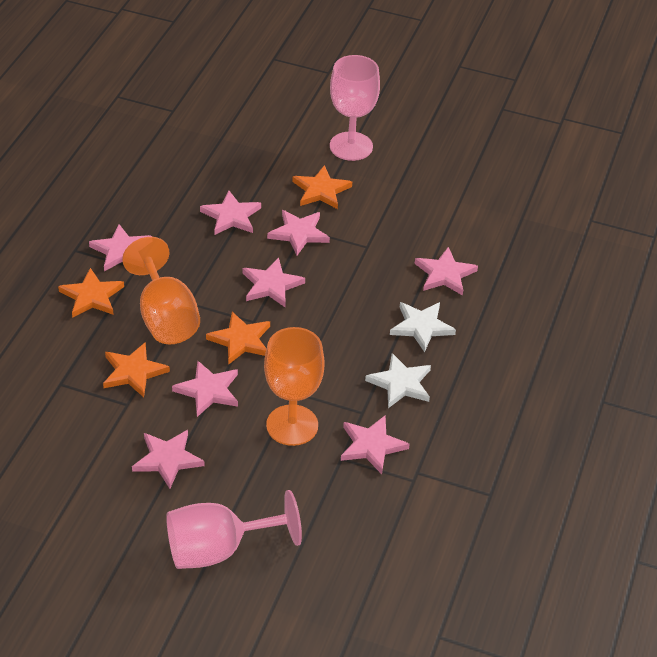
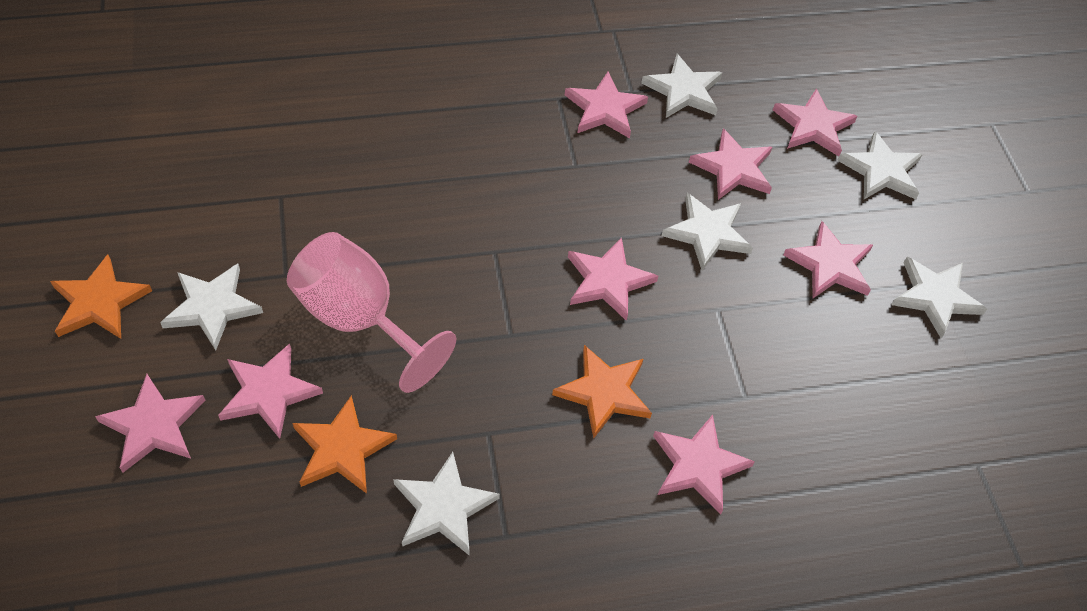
orange goblet: [122,237,200,344] [264,327,325,446] = 2 -> none = 0
orange star: [58,268,124,318] [103,342,170,397] [206,312,270,365] [292,165,352,209] = 4 -> [50,254,152,339] [292,395,397,494] [552,345,652,438] = 3
pink goblet: [166,490,302,569] [330,55,380,161] = 2 -> [287,232,456,393] = 1
white star: [365,353,431,408] [390,302,456,352] = 2 -> [160,264,263,350] [393,452,500,556] [641,54,722,118] [661,193,753,271] [837,131,923,199] [891,257,987,338] = 6

